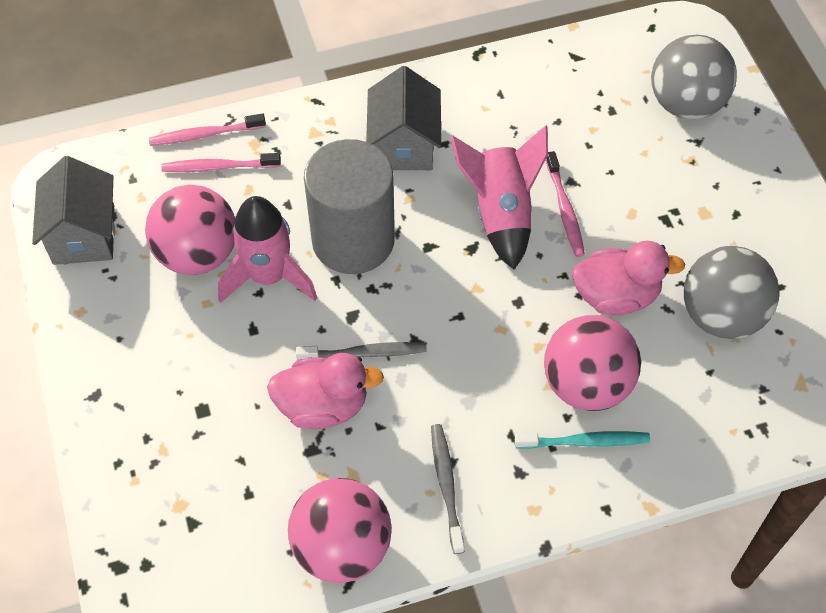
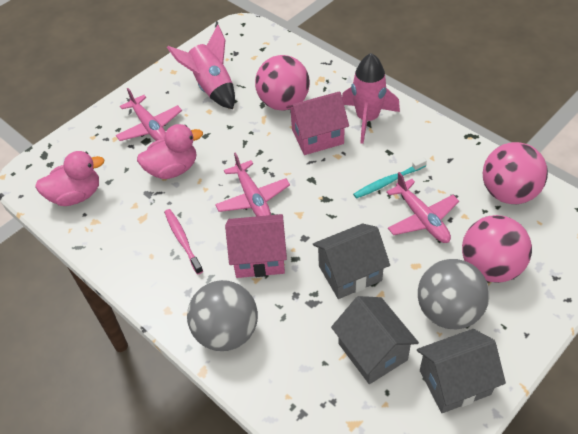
grey cylinder: [304,139,395,274] = 1 -> none = 0
grey house: [32,156,115,265] [366,66,441,170] = 2 -> [313,223,390,299] [331,296,419,384] [417,329,506,413] = 3
grey toothbrush: [296,342,427,360] [431,424,464,554] = 2 -> none = 0
pink house: none = 0 -> [225,214,287,278] [286,91,349,155] = 2
pink plane: none = 0 -> [116,88,182,141] [215,152,290,216] [386,172,459,243] = 3
pink toothbrush: [149,114,266,146] [161,153,281,172] [546,151,585,257] = 3 -> [164,209,203,275] = 1

